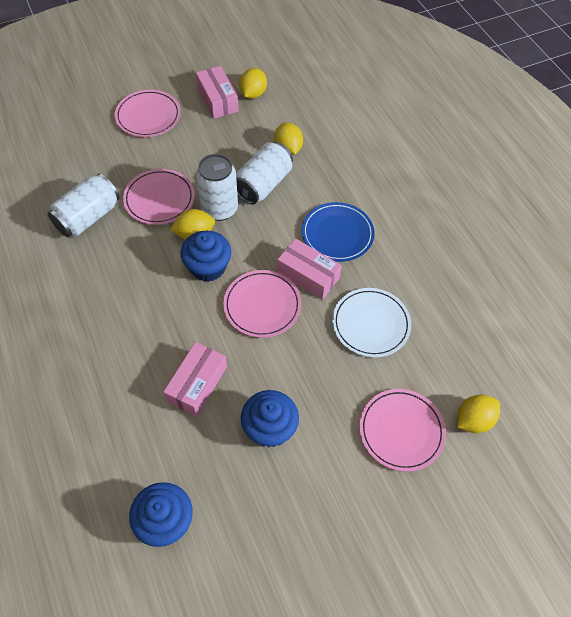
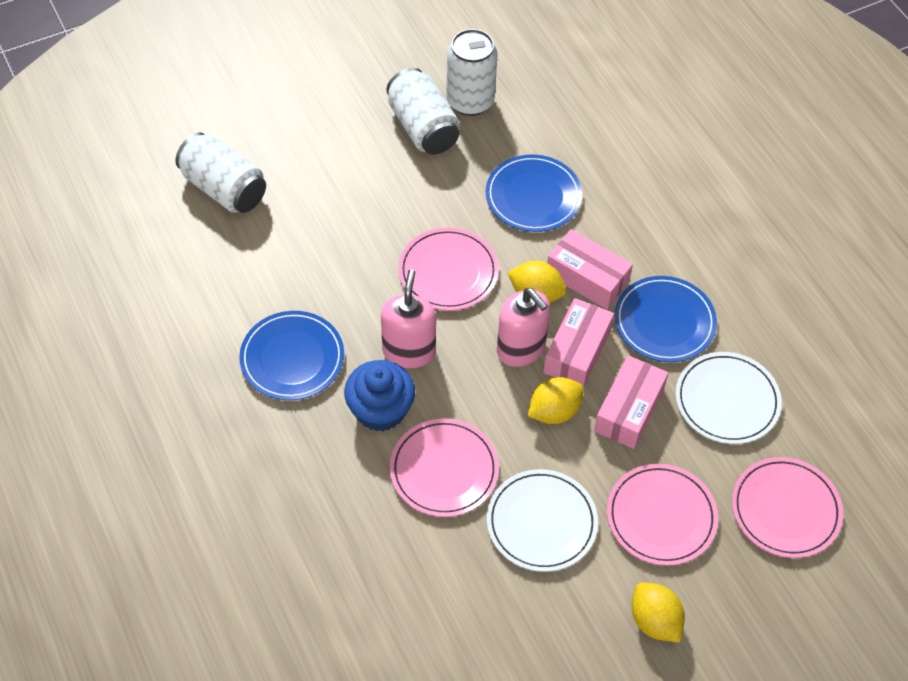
blue cupcake: [129,482,193,547] [180,231,231,282] [241,390,299,447] = 3 -> [344,360,415,432] = 1
blue plate: [302,202,375,262] = 1 -> [239,311,344,400] [486,154,582,232] [615,276,717,362] = 3
pink soap dispenser: none = 0 -> [381,269,436,368] [497,288,550,367] = 2
white plate: [332,288,411,358] = 1 -> [487,469,598,572] [675,352,782,444] = 2
yellow lemon: [170,209,215,240] [239,68,267,99] [274,123,303,155] [457,395,500,433] = 4 -> [507,261,567,303] [528,377,584,424] [632,583,685,643] = 3

